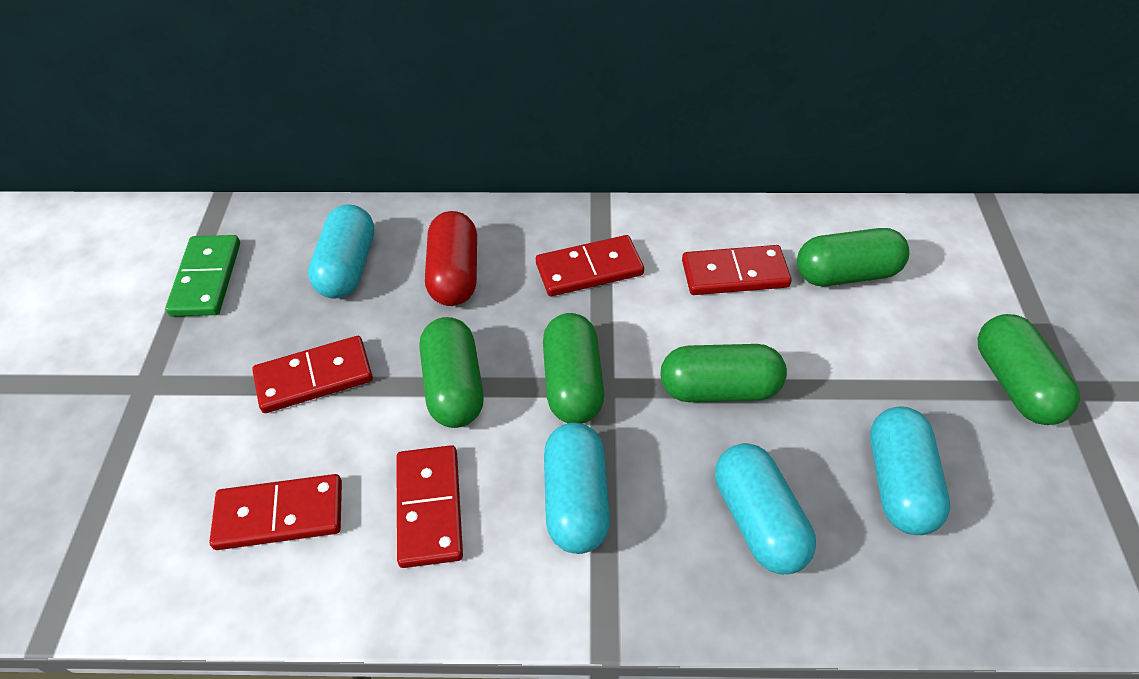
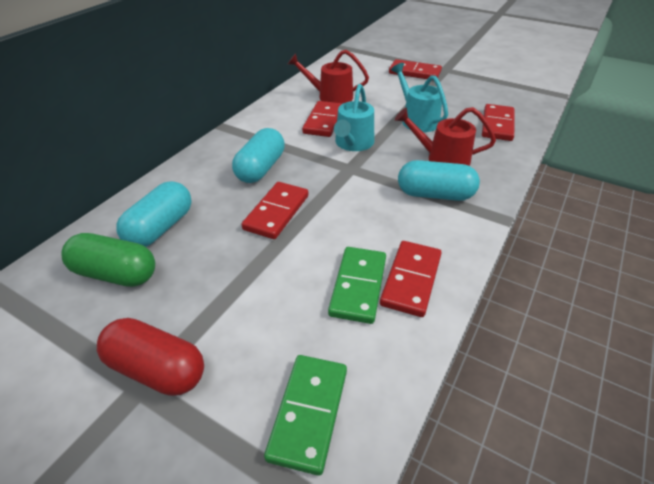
green capsule: [420,317,484,428] [543,313,604,424] [660,344,787,402] [797,228,909,286] [978,314,1080,425] = 5 -> [61,233,155,287] = 1
green domino: [165,235,240,317] = 1 -> [264,355,347,476] [328,247,386,324] = 2
red watering can: none = 0 -> [288,50,369,104] [395,107,496,166] = 2
turquoise capsule: [308,204,374,299] [544,423,610,554] [715,443,816,574] [870,406,950,535] = 4 -> [116,181,192,247] [232,128,285,183] [398,160,480,201] = 3
turquoise watering can: none = 0 -> [334,84,374,151] [391,63,448,132] = 2

